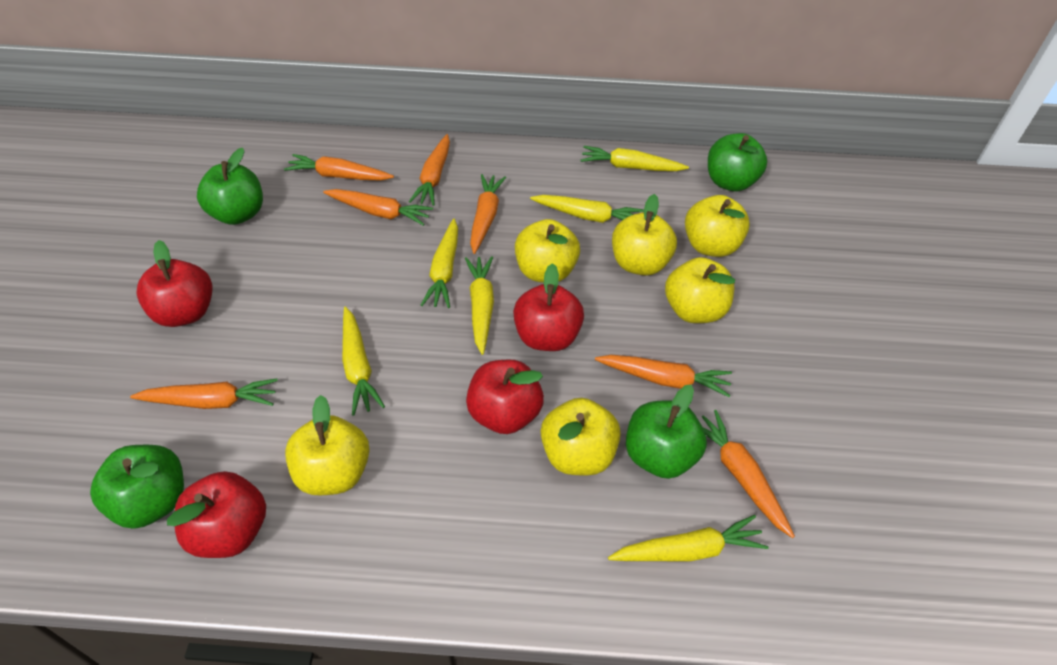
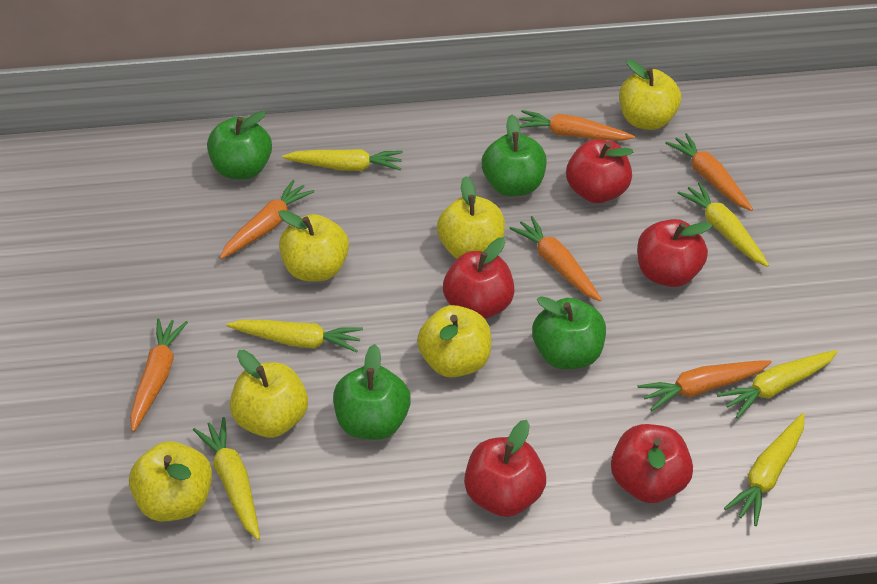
orange carrot: [130,378,278,409] [284,154,394,180] [323,189,433,226] [409,134,450,206] [470,174,506,254] [595,355,732,397] [702,410,795,538] = 7 -> [130,318,188,432] [220,180,314,259] [509,216,602,301] [519,110,635,141] [638,360,772,411] [665,133,753,211] = 6
red apple: [136,240,213,327] [167,471,266,558] [466,360,544,434] [513,263,584,351] = 4 -> [443,237,515,319] [464,420,546,517] [566,139,633,203] [611,424,693,503] [637,219,712,287] = 5

